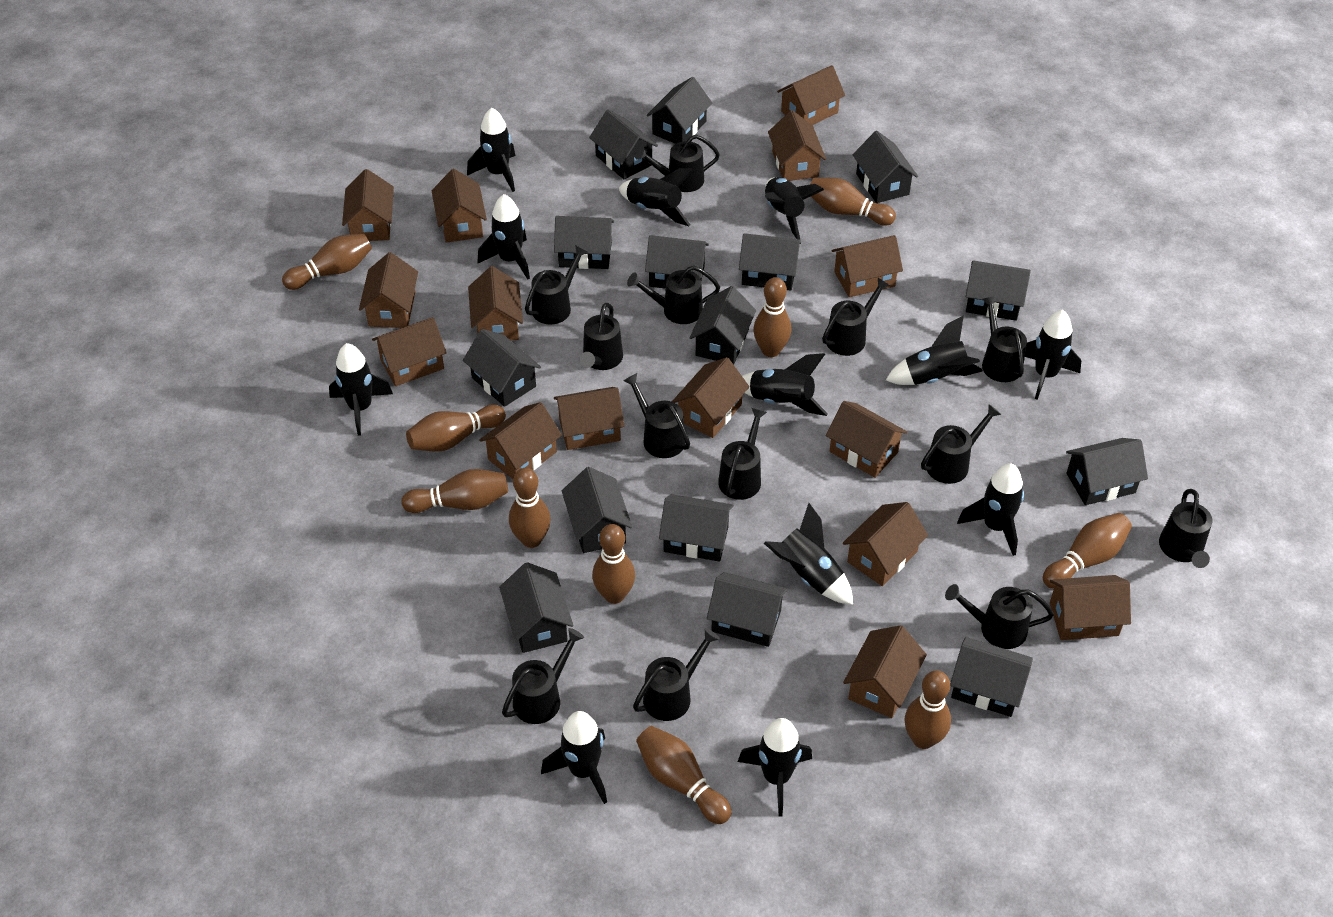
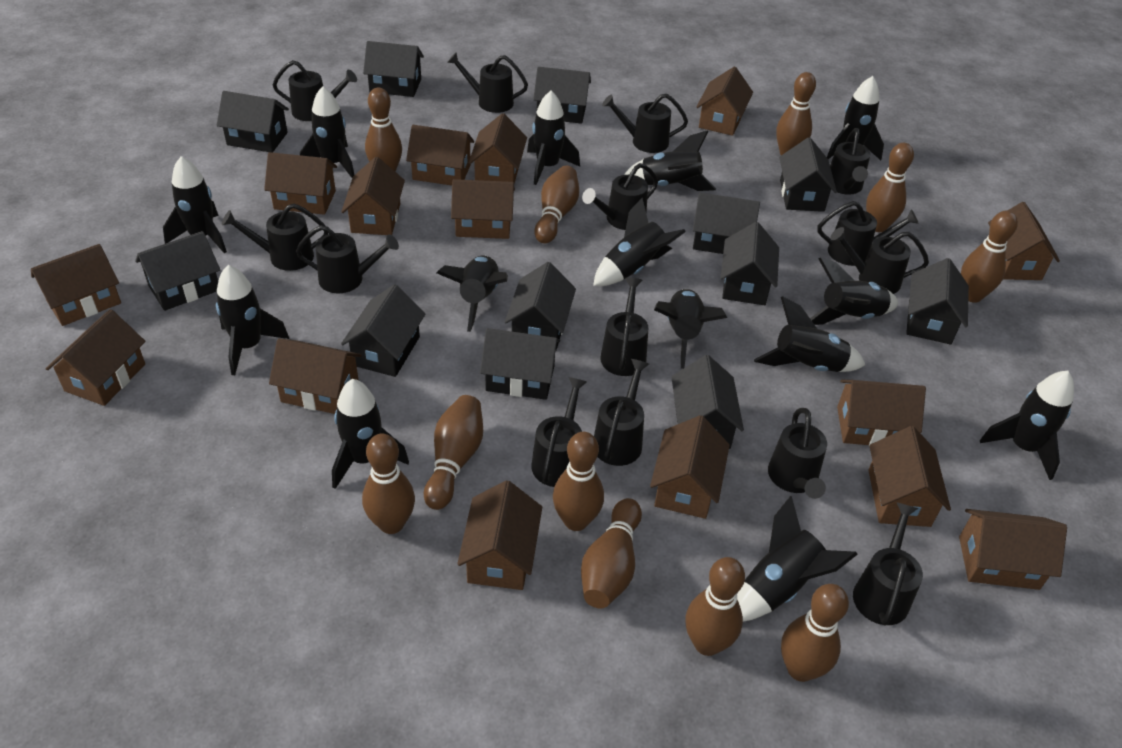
black house: [463,329,541,407] [499,562,573,653] [554,216,614,269] [562,467,632,553] [589,110,658,180] [645,235,709,289] [647,77,712,144] [659,494,734,561] [690,286,756,365] [707,572,788,647] [739,233,801,290] [853,131,918,203] [950,637,1033,717] [966,260,1031,321] [1066,438,1148,505] = 15 -> [135,231,220,311] [217,91,289,153] [341,284,425,377] [363,41,424,97] [480,328,560,400] [505,262,576,350] [533,67,591,124] [671,355,744,449] [693,193,760,254] [721,222,779,305] [779,137,837,212] [906,258,969,345] = 12
black rocket: [329,343,393,436] [467,107,515,192] [477,194,530,280] [541,711,607,804] [619,168,694,226] [738,718,812,817] [742,353,828,416] [764,503,853,605] [765,177,824,240] [886,315,983,385] [957,463,1024,556] [1025,310,1081,400] = 12 -> [163,156,227,253] [216,265,289,375] [300,86,354,178] [332,379,409,489] [437,256,508,332] [527,91,580,185] [593,198,686,286] [624,130,716,191] [654,289,727,369] [737,496,858,621] [754,296,865,372] [810,257,898,325] [827,76,884,160] [980,371,1074,480] = 14
black watering can: [502,628,584,724] [525,245,588,324] [580,303,623,370] [624,373,690,458] [627,266,720,324] [633,628,720,721] [635,135,720,192] [718,408,767,500] [822,278,890,356] [921,404,1001,484] [945,584,1054,649] [982,296,1027,382] [1159,489,1212,568] = 13 -> [222,203,328,271] [273,60,357,121] [296,225,399,293] [447,53,528,113] [531,377,587,487] [582,163,658,230] [594,359,649,466] [601,278,648,376] [602,94,688,153] [768,408,827,499] [817,201,919,266] [830,128,870,195] [830,227,929,294] [853,502,923,626] = 14
brown bowling pin: [282,233,372,290] [402,469,508,513] [406,405,506,452] [509,468,551,548] [592,524,635,604] [636,726,732,824] [753,277,792,357] [811,178,896,226] [905,670,951,749] [1043,513,1132,589] = 10 -> [362,433,415,534] [365,88,402,172] [424,395,483,510] [534,166,579,243] [553,432,604,531] [581,498,642,608] [685,557,745,656] [776,72,816,155] [781,584,849,682] [866,143,914,232] [961,211,1018,303] = 11

